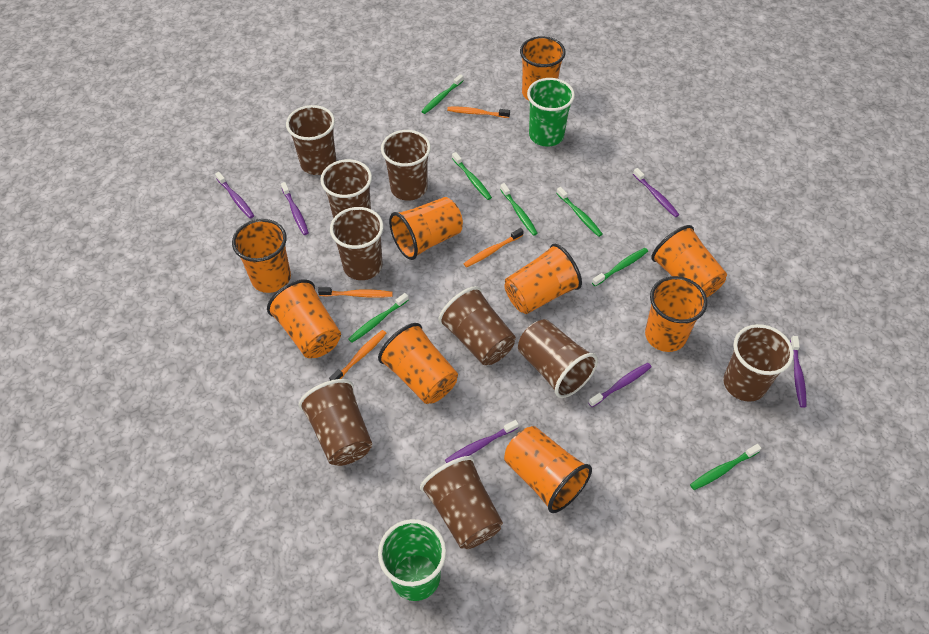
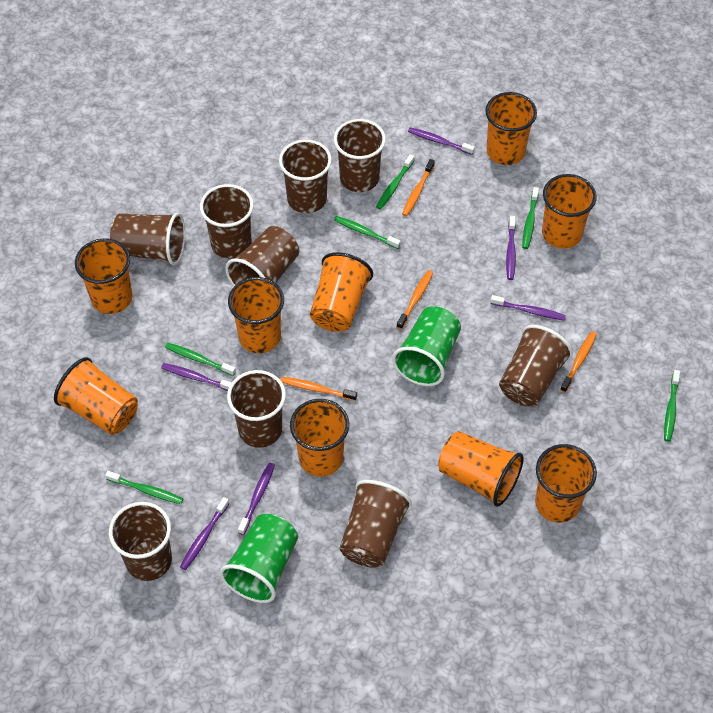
green toothbrush: [348,293,409,343] [421,74,464,114] [452,152,492,200] [500,183,538,236] [556,187,602,237] [592,248,648,286] [690,444,761,490] = 7 -> [105,471,183,504] [165,343,236,376] [334,216,401,249] [376,154,414,209] [522,187,539,249] [664,370,680,442] = 6

